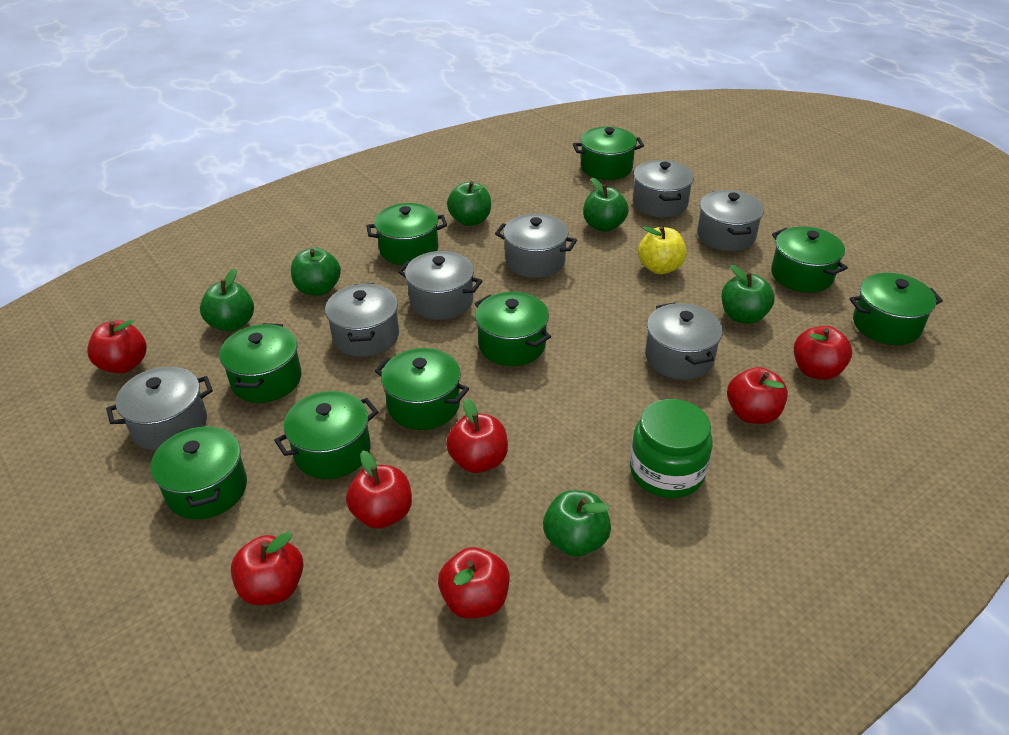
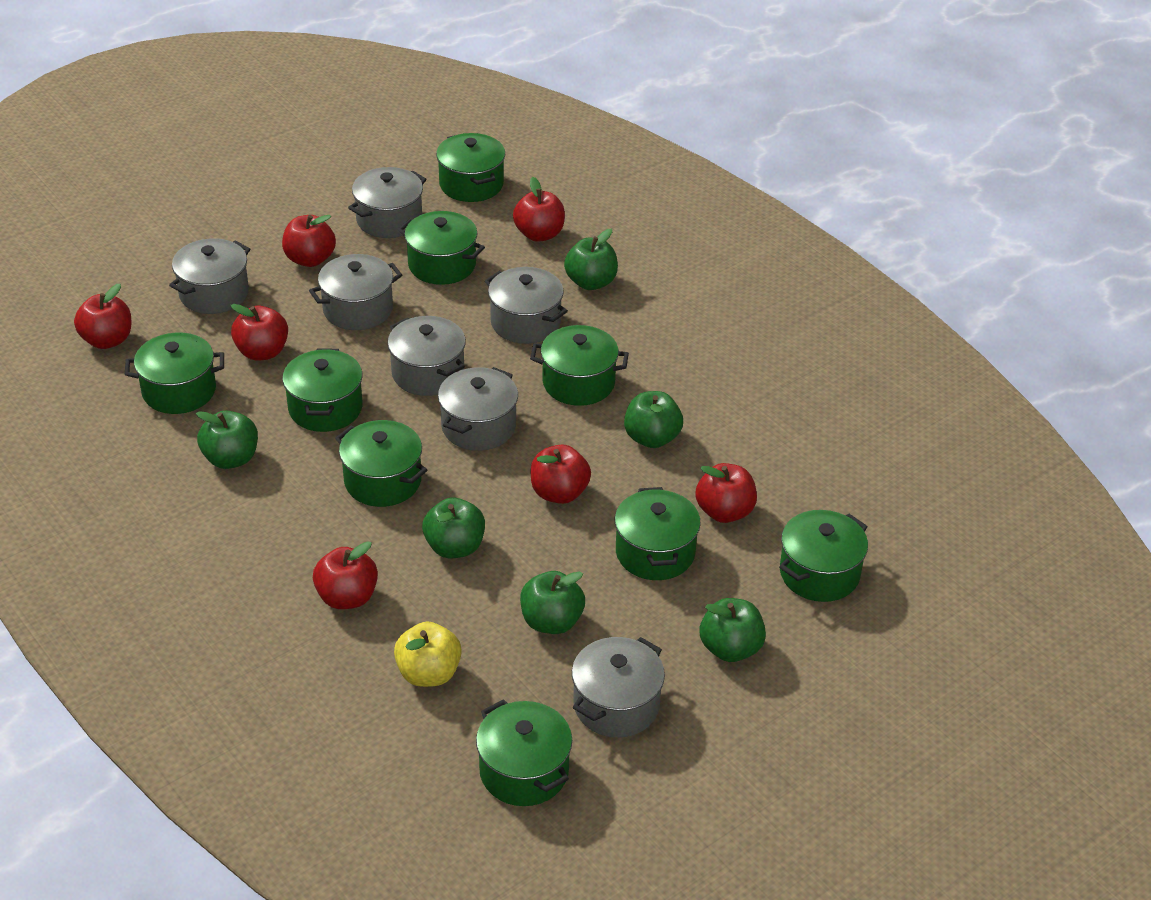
green jar: [630,399,713,498] = 1 -> none = 0

